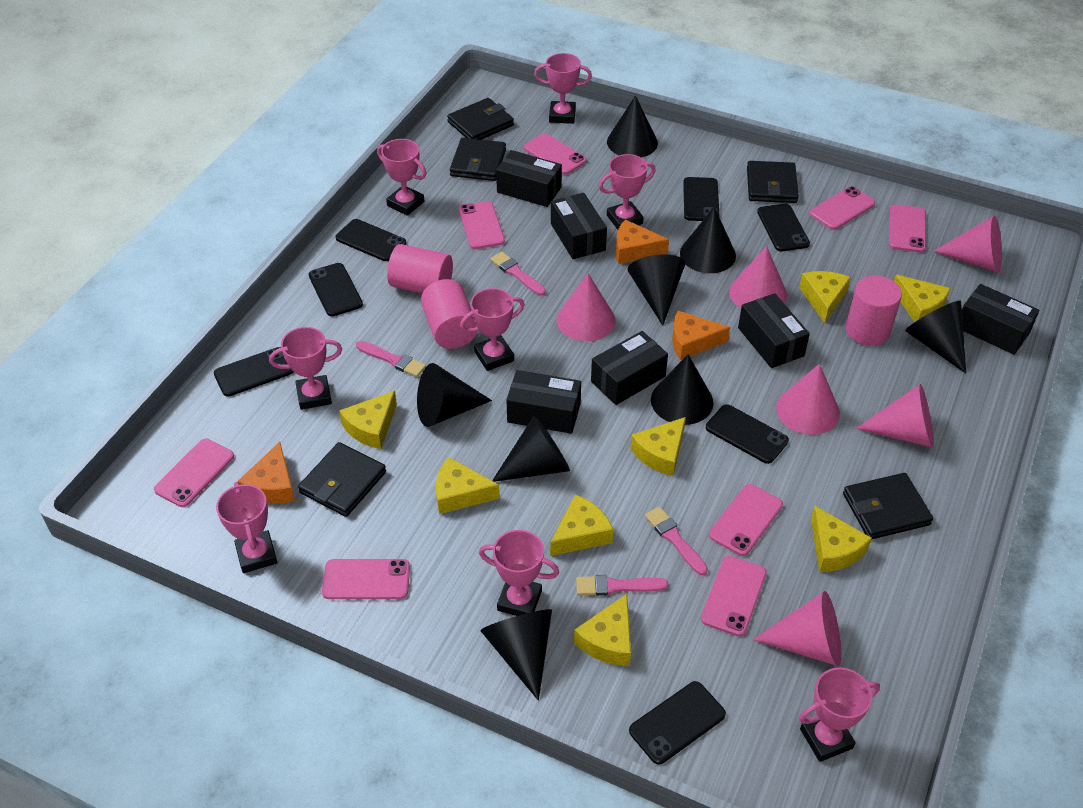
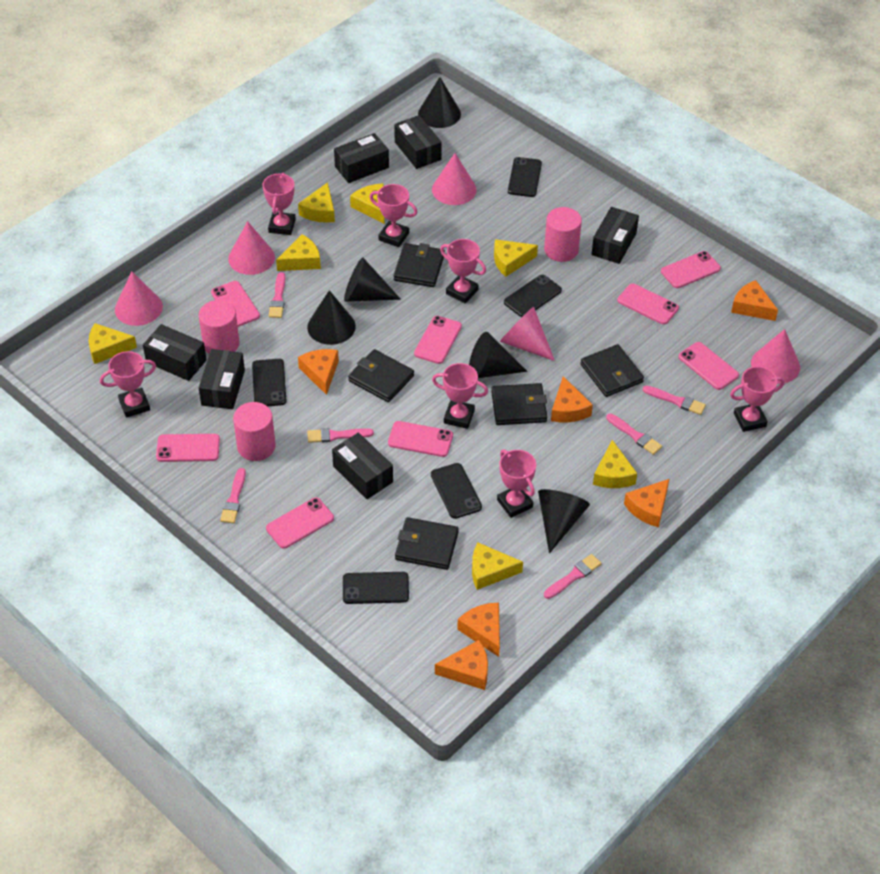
black cone: [417,363,492,427] [480,609,552,700] [492,415,570,482] [607,95,658,157] [627,254,686,325] [651,354,713,425] [680,207,736,273] [905,301,966,373] = 8 -> [307,290,356,345] [344,258,401,302] [418,77,461,128] [469,332,527,378] [538,489,590,553] = 5
black phone: [214,347,294,397] [309,263,363,316] [336,219,406,261] [629,681,726,764] [683,177,719,221] [706,404,789,464] [757,204,810,252] = 7 -> [252,359,287,406] [343,572,409,604] [431,463,482,519] [504,275,562,317] [508,157,542,197] = 5
orange cheese: [237,442,295,504] [616,220,669,264] [672,311,730,360] = 3 -> [298,349,339,395] [435,640,488,690] [457,603,500,657] [551,376,593,422] [624,479,669,527] [731,280,778,321] = 6
pink brush: [356,341,426,377] [490,252,546,296] [576,575,668,596] [645,506,708,575] = 4 -> [220,468,246,523] [269,272,285,318] [307,428,374,443] [544,554,602,599] [606,414,662,455] [643,386,706,415] = 6
pink cone: [557,273,615,341] [729,246,787,308] [753,591,841,666] [776,364,840,435] [856,384,934,448] [933,216,1002,273] = 6 -> [115,271,163,326] [228,221,275,275] [432,153,477,205] [500,306,555,361] [751,329,800,384] = 5
pink trophy: [216,482,277,573] [269,327,342,410] [377,139,426,216] [460,288,524,371] [479,530,559,616] [534,53,592,124] [599,154,656,230] [799,668,880,762] = 8 -> [100,351,156,418] [262,173,296,235] [370,184,418,247] [432,363,488,429] [440,239,486,304] [497,449,536,518] [730,366,785,432] = 7
yellow cheese: [339,391,397,449] [436,457,500,514] [550,494,613,556] [574,594,631,666] [630,417,686,476] [799,271,851,323] [811,506,872,572] [894,275,950,322] = 8 -> [89,323,137,364] [276,234,321,271] [298,182,335,223] [350,183,385,224] [472,543,523,590] [494,239,538,277] [593,440,637,488] = 7

